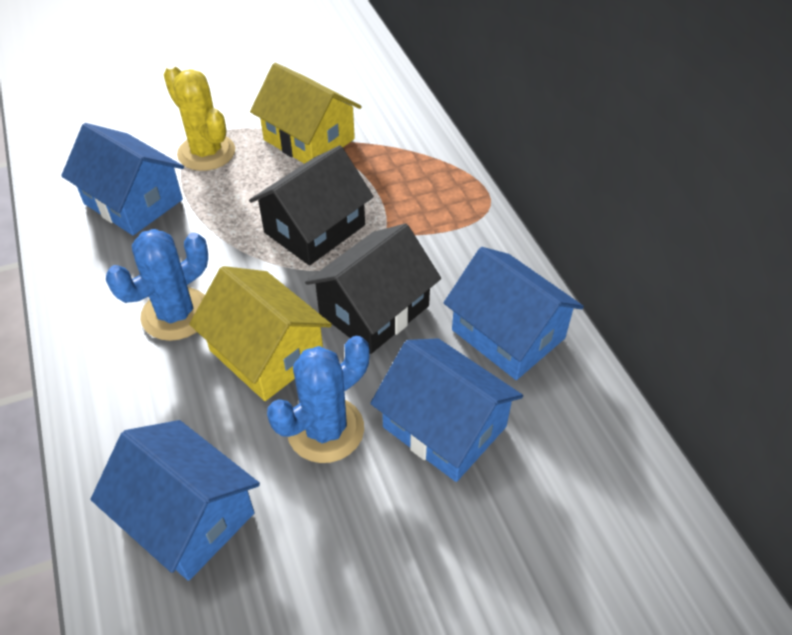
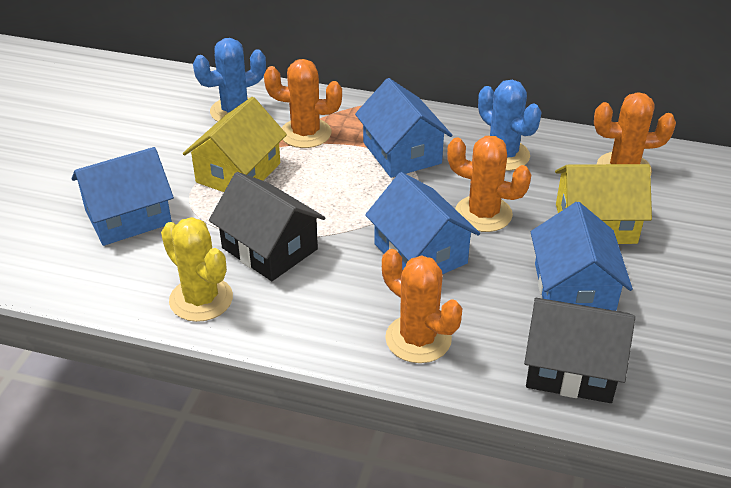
orange cactus: none = 0 -> [264,59,342,148] [382,249,462,363] [447,136,531,232] [594,92,676,175] = 4

